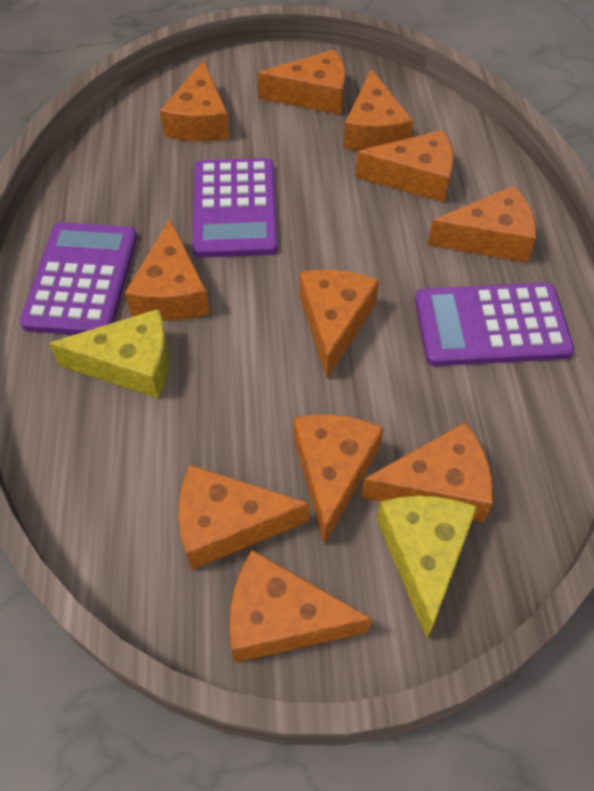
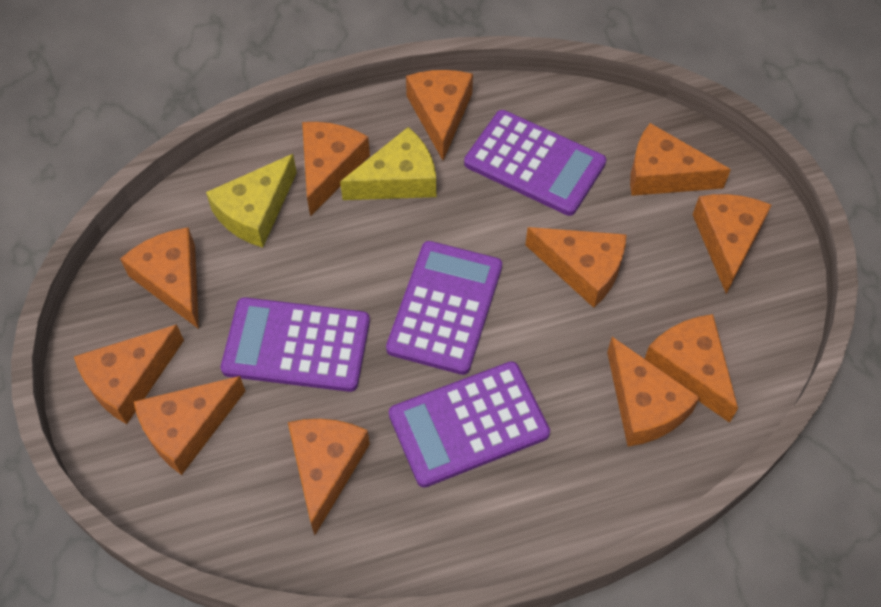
purple calculator: [20,222,137,335] [192,158,278,258] [415,282,574,366] = 3 -> [221,297,370,392] [386,241,502,375] [389,361,550,488] [464,110,606,216] = 4

